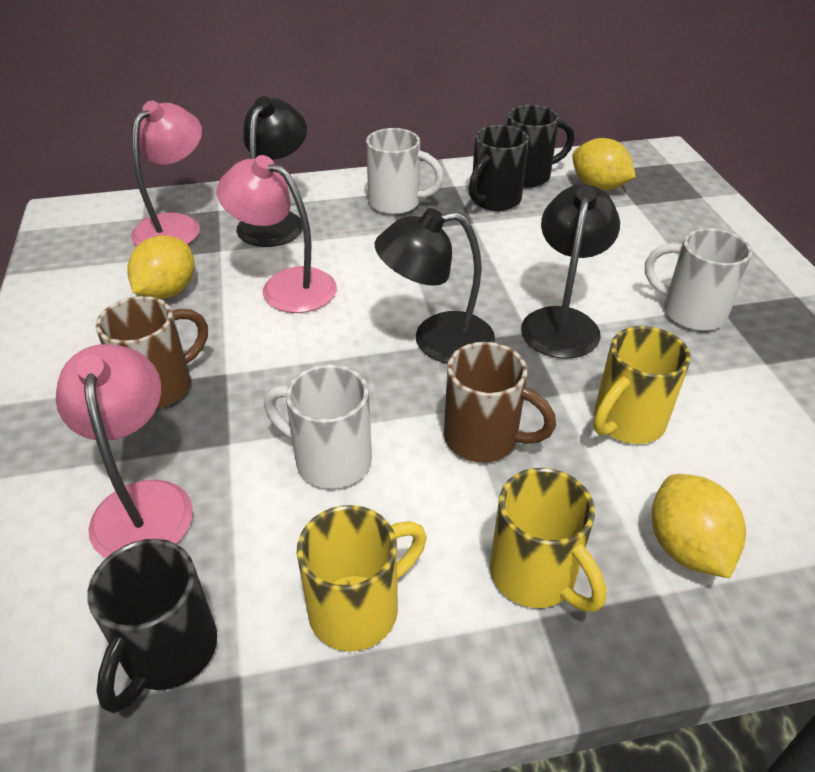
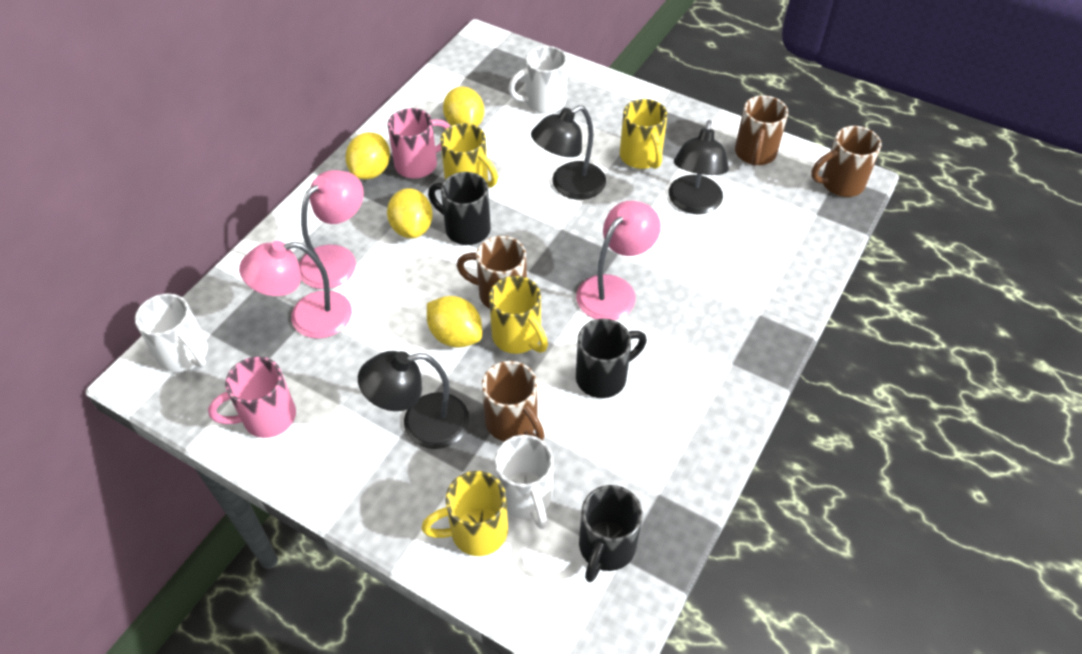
brown mug: [95,296,208,409] [444,342,556,463] = 2 -> [456,236,527,309] [482,361,545,441] [735,95,788,166] [811,126,881,197] = 4
pink mug: none = 0 -> [208,357,296,438] [388,108,450,179] = 2
yellow lemon: [127,235,195,299] [572,138,636,190] [652,474,746,578] = 3 -> [345,132,390,179] [387,188,433,238] [427,296,482,348] [443,86,484,126] = 4
yellow mug: [297,505,426,651] [490,468,606,612] [593,326,691,444] = 3 -> [421,471,508,556] [440,123,498,187] [489,276,548,354] [620,99,668,169] = 4

